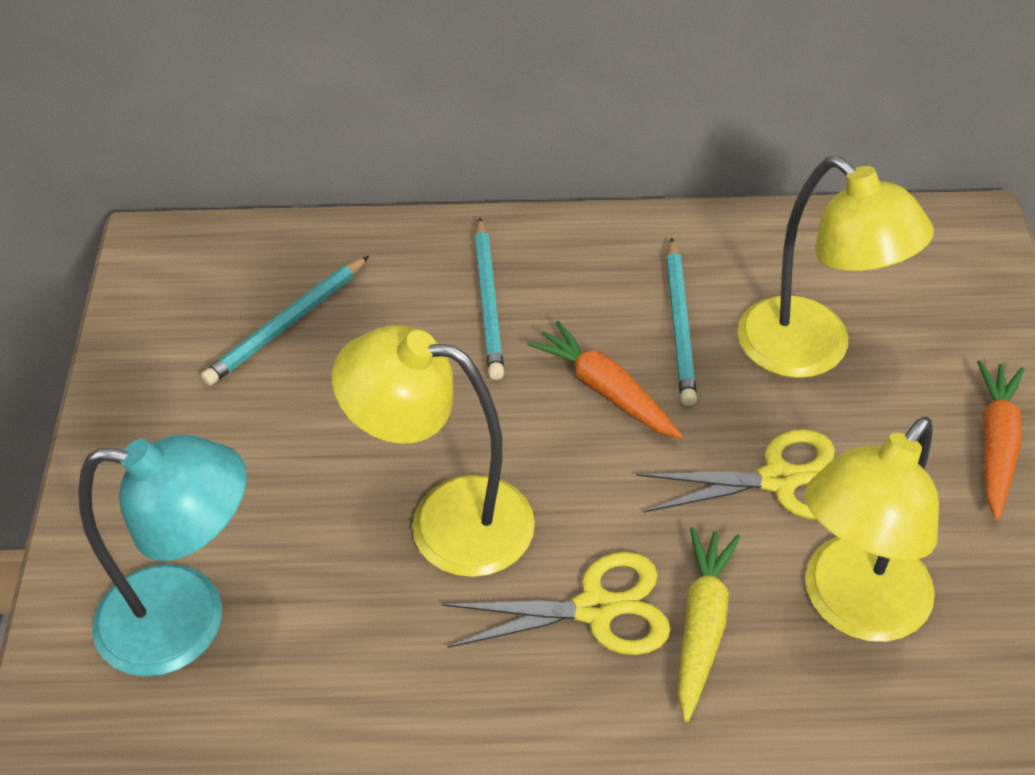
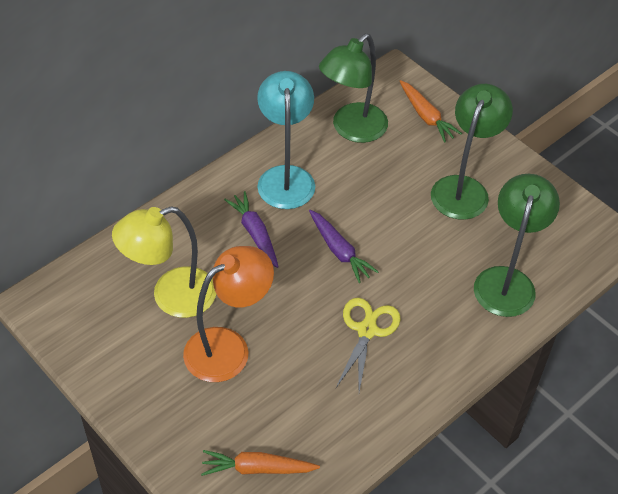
green lamp: none = 0 -> [319,34,388,143] [431,84,513,220] [474,174,560,317] = 3
orange lamp: none = 0 -> [183,246,274,382] = 1
purple carrot: none = 0 -> [224,191,279,268] [309,210,379,283] = 2
turquoise pencil: [201,256,369,386] [475,218,504,380] [666,238,697,406] = 3 -> none = 0
yellow carrot: [678,527,740,722] = 1 -> none = 0
yellow lamp: [332,325,535,577] [738,156,934,378] [804,417,939,642] = 3 -> [112,206,216,318] = 1
yellow scissors: [442,552,671,655] [636,429,835,519] = 2 -> [336,298,401,392] = 1

